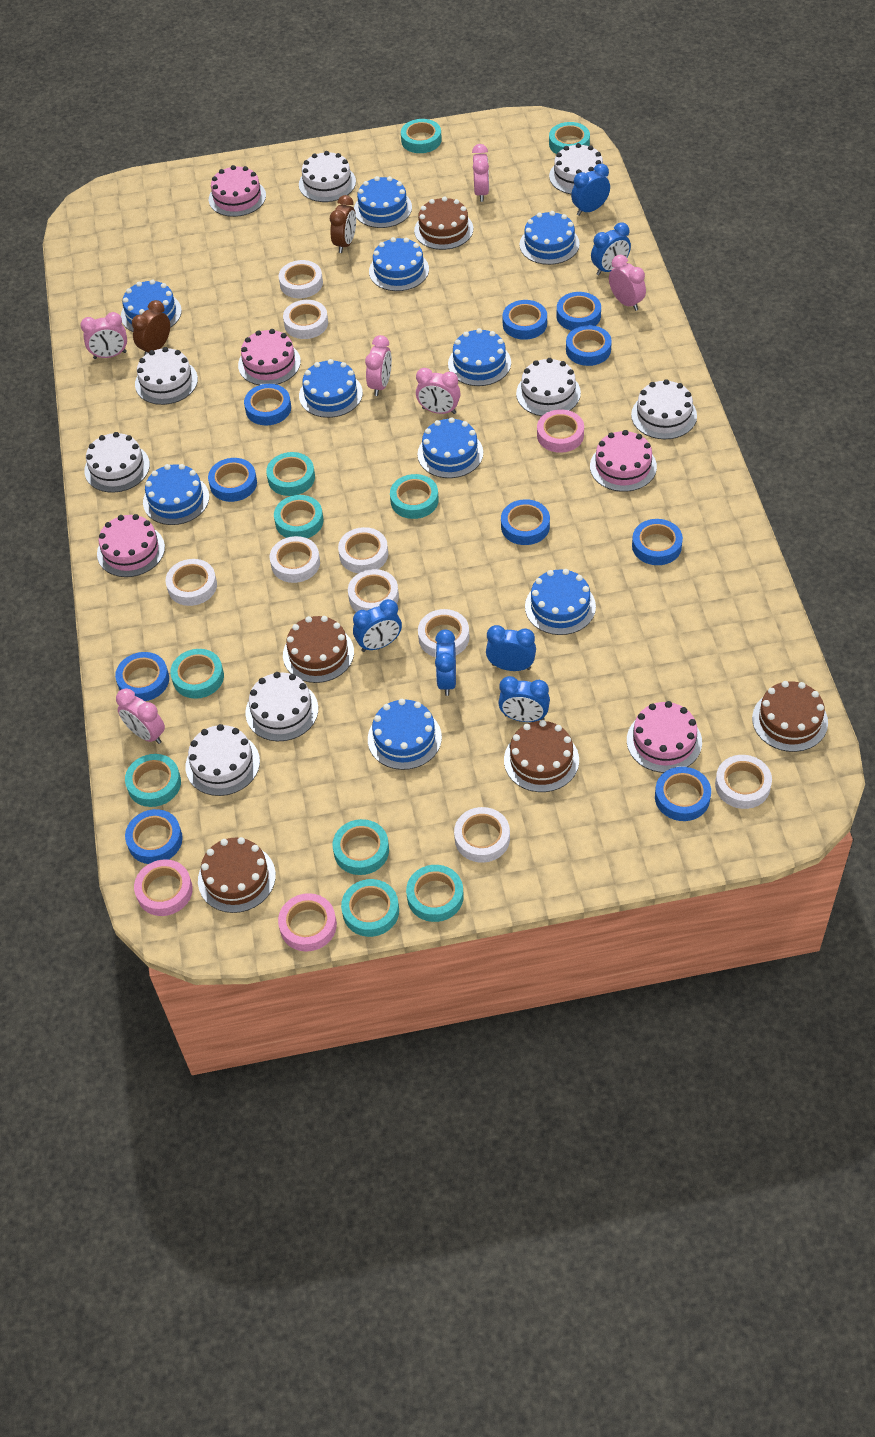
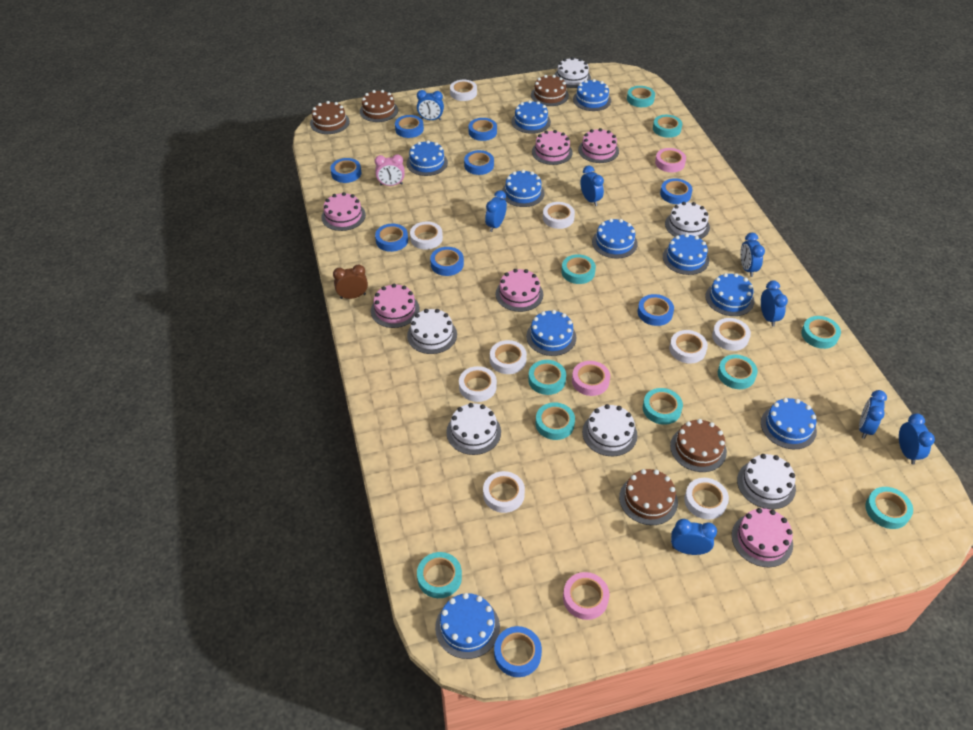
blue clock: [353,599,402,652] [435,629,456,696] [486,625,536,671] [498,676,550,722] [571,164,610,216] [591,222,631,275] = 6 -> [417,90,444,120] [485,190,507,232] [580,165,604,206] [671,519,717,555] [740,233,765,277] [761,281,788,327] [859,390,887,439] [899,413,935,464] = 8
blue tape: [115,652,169,701] [125,809,183,864] [208,458,257,502] [244,384,291,426] [501,499,550,545] [502,300,547,340] [557,292,601,331] [566,325,612,366] [632,519,683,565] [655,767,711,821] = 10 -> [330,158,361,183] [375,223,408,252] [395,115,424,138] [430,247,464,276] [464,150,494,175] [469,118,497,141] [494,626,542,677] [638,294,674,326] [660,178,693,204] = 9
brown clock: [132,300,170,356] [330,195,356,253] = 2 -> [333,264,368,299] = 1
pink cake: [97,514,165,577] [209,165,266,217] [238,329,301,385] [590,430,657,492] [627,701,702,773] = 5 -> [321,192,366,231] [371,284,419,328] [496,269,543,312] [532,130,573,165] [578,128,619,163] [732,508,793,567] = 6
pink clock: [80,312,127,359] [116,688,165,744] [365,335,392,396] [416,368,461,414] [472,144,489,202] [609,255,646,311] = 6 -> [375,154,405,186] = 1
white cake: [84,432,150,493] [135,347,198,405] [185,724,260,796] [245,672,318,741] [299,151,356,202] [516,358,581,416] [549,143,607,194] [631,379,697,439] = 8 -> [407,309,457,354] [446,403,501,455] [554,57,591,88] [582,404,637,456] [665,202,710,239] [737,454,796,509] = 6

